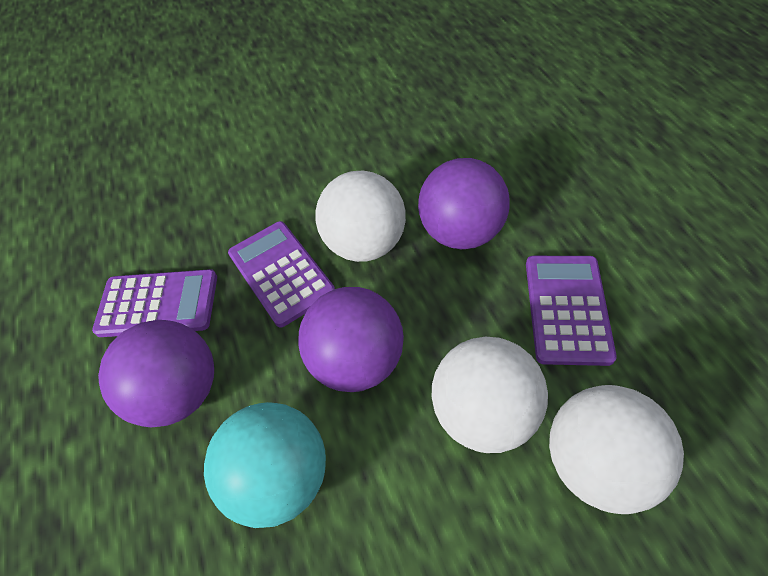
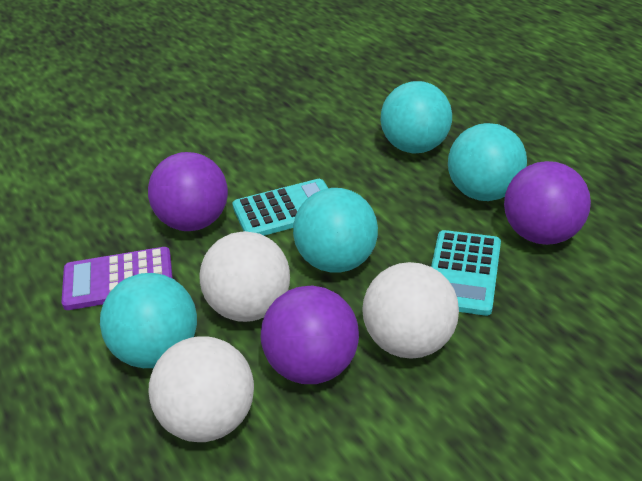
purple calculator: [92,269,217,337] [228,221,335,327] [526,256,617,366] = 3 -> [62,247,173,310] = 1
turquoise ball: [204,402,326,528] = 1 -> [100,273,197,368] [293,188,378,273] [380,81,452,153] [448,123,527,201] = 4
turquoise calculator: none = 0 -> [232,179,328,236] [431,230,501,316] = 2

